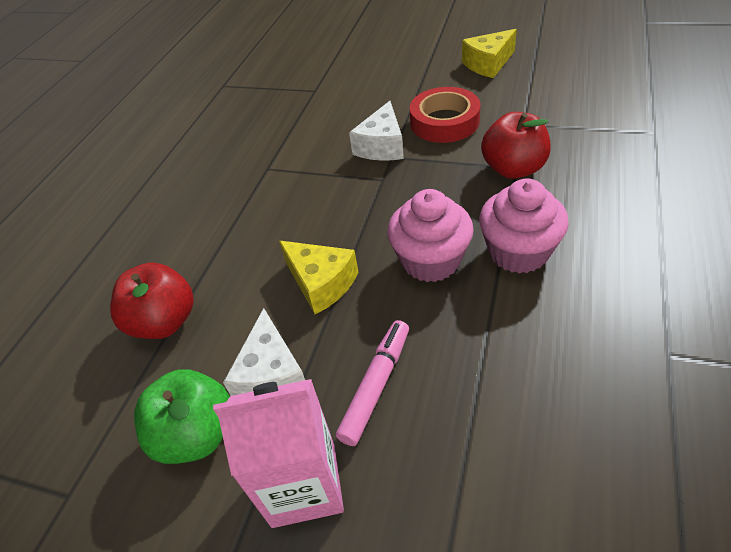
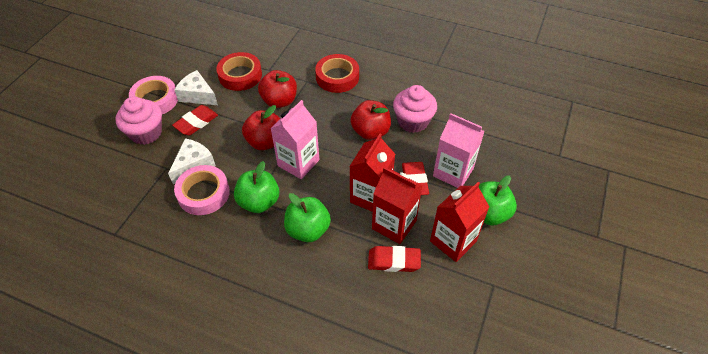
green apple: [134,369,230,464] = 1 -> [234,161,279,213] [284,193,331,242] [479,175,517,226] = 3
pink carton: [213,379,344,528] = 1 -> [270,100,320,179] [433,113,485,188] = 2
pink marker: [336,320,409,446] = 1 -> none = 0
pink tape: none = 0 -> [129,76,178,114] [174,165,230,215] = 2
red apple: [110,262,194,339] [481,112,551,179] = 2 -> [242,105,280,150] [258,70,297,108] [350,100,391,140] = 3
red carton: none = 0 -> [349,134,395,212] [372,167,423,244] [430,182,489,262] = 3
red eraser: none = 0 -> [172,105,218,135] [368,246,421,272] [402,162,429,195] = 3
red tape: [409,87,480,143] = 1 -> [216,52,262,91] [315,54,359,93] = 2
yellow cheese: [279,241,358,314] [462,29,517,78] = 2 -> none = 0

